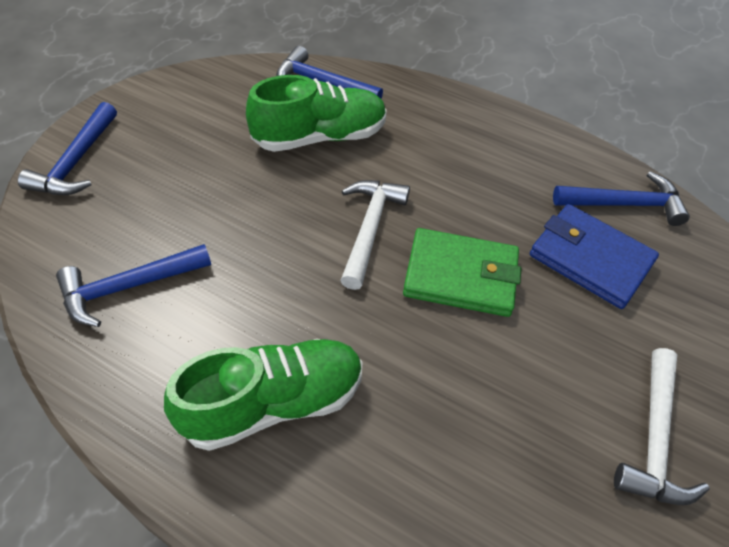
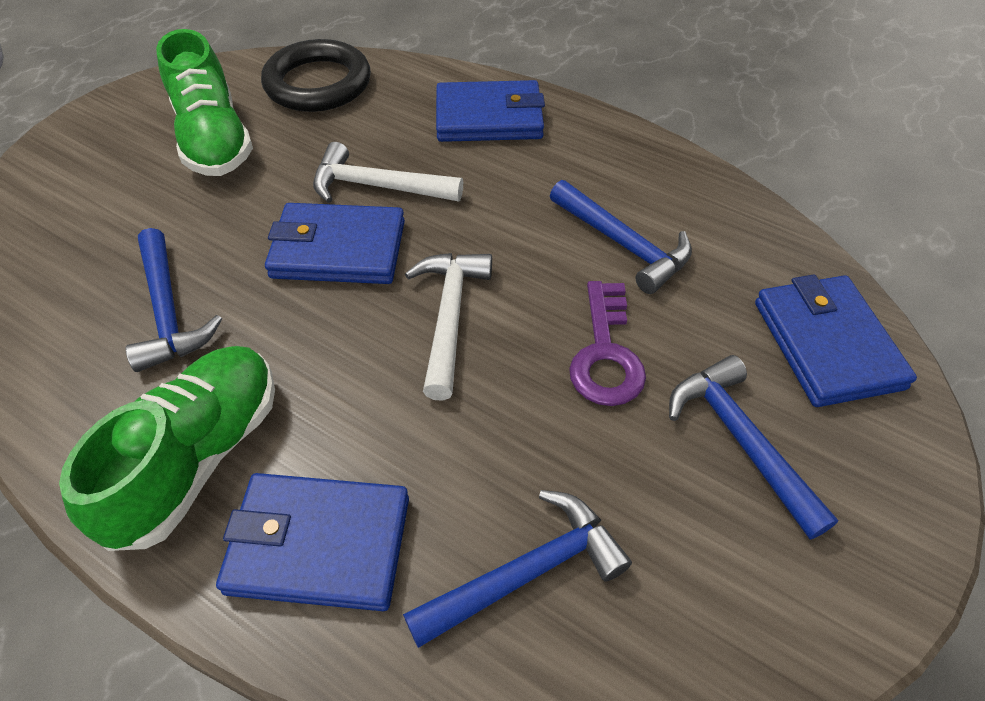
black ring: none = 0 -> [261,39,371,112] = 1
blue wallet: [530,204,659,309] = 1 -> [216,473,409,611] [265,203,405,284] [436,80,545,142] [755,275,917,407] = 4
green wallet: [403,228,522,317] = 1 -> none = 0
purple key: none = 0 -> [569,281,646,406] = 1

